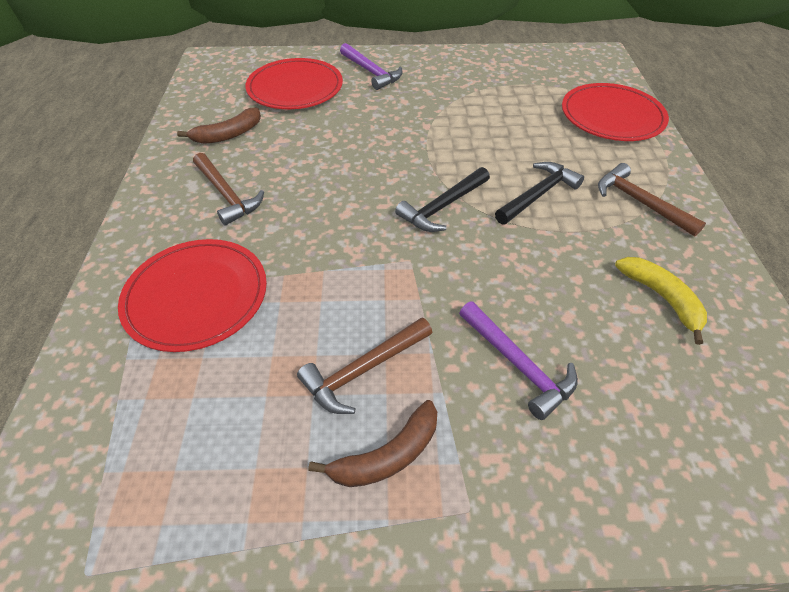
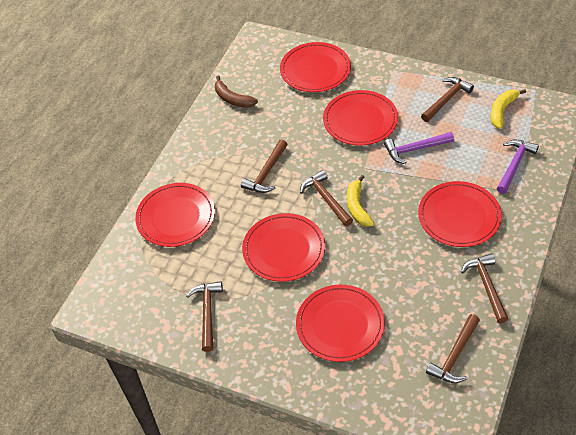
black hammer: [395,167,490,232] [495,162,584,225] = 2 -> none = 0
brown banana: [177,108,261,144] [308,400,437,487] = 2 -> [215,75,258,108] = 1
brown hammer: [193,153,264,225] [297,317,432,414] [598,163,706,236] = 3 -> [186,281,223,352] [241,139,288,193] [300,170,353,226] [421,77,474,122] [426,314,480,383] [461,254,508,323] = 6
red plate: [118,239,267,352] [245,58,343,109] [562,83,669,141] = 3 -> [135,183,215,247] [242,213,325,282] [280,42,351,92] [296,285,385,362] [323,90,398,145] [418,181,502,247] = 6
yellow banana: [615,257,707,345] = 1 -> [347,175,374,227] [491,89,526,129] = 2

